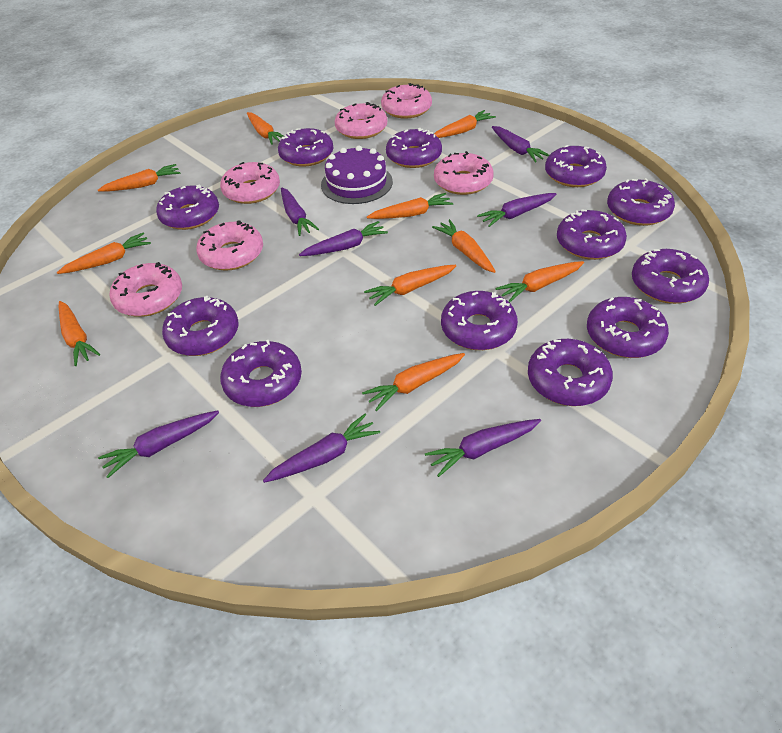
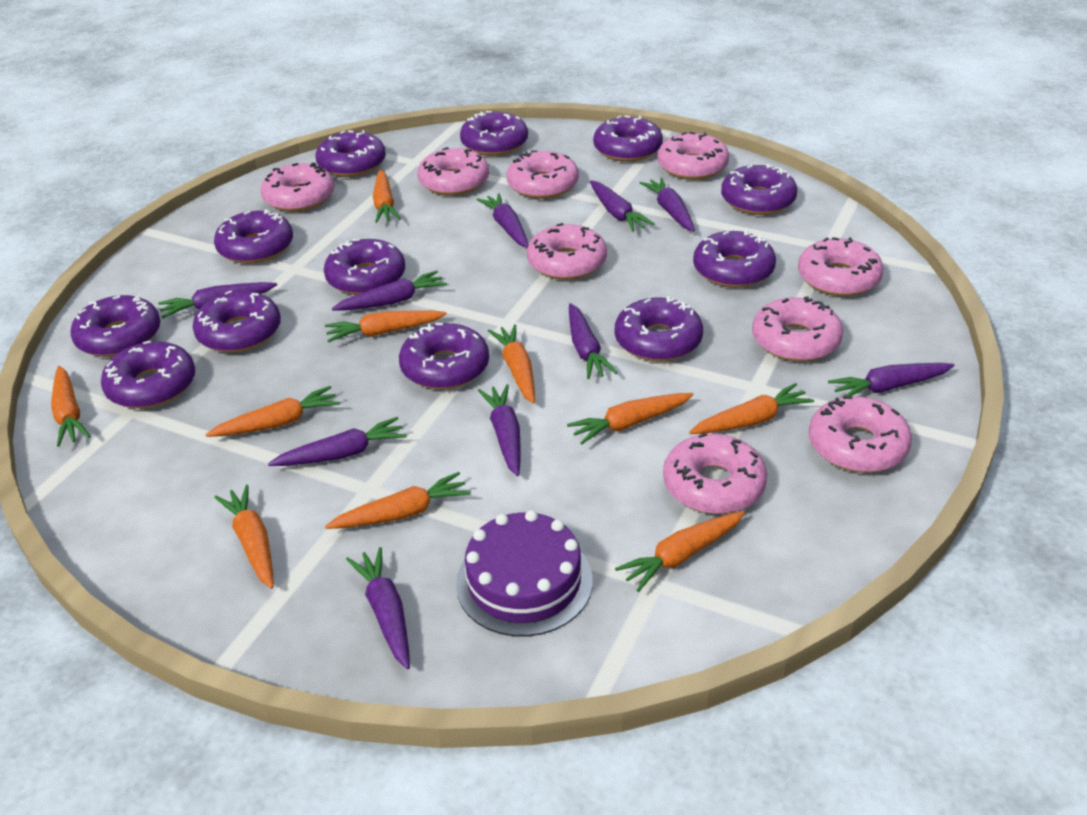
pink donut: [109,262,182,317] [196,220,263,271] [220,162,280,204] [335,102,387,139] [381,83,432,119] [434,151,494,195] = 6 -> [261,163,334,212] [417,147,489,196] [506,150,579,199] [527,223,607,280] [657,132,729,180] [663,433,767,514] [752,296,843,362] [798,237,884,296] [809,396,912,473] = 9
purple carrot: [98,411,219,478] [263,413,380,483] [281,187,319,236] [299,221,388,256] [425,419,541,477] [477,193,556,227] [492,126,549,162] = 7 -> [158,282,277,318] [268,417,407,466] [332,271,447,310] [346,547,410,669] [476,193,528,247] [478,384,520,476] [569,303,617,379] [590,181,655,232] [640,177,695,231] [828,363,955,396] = 10

